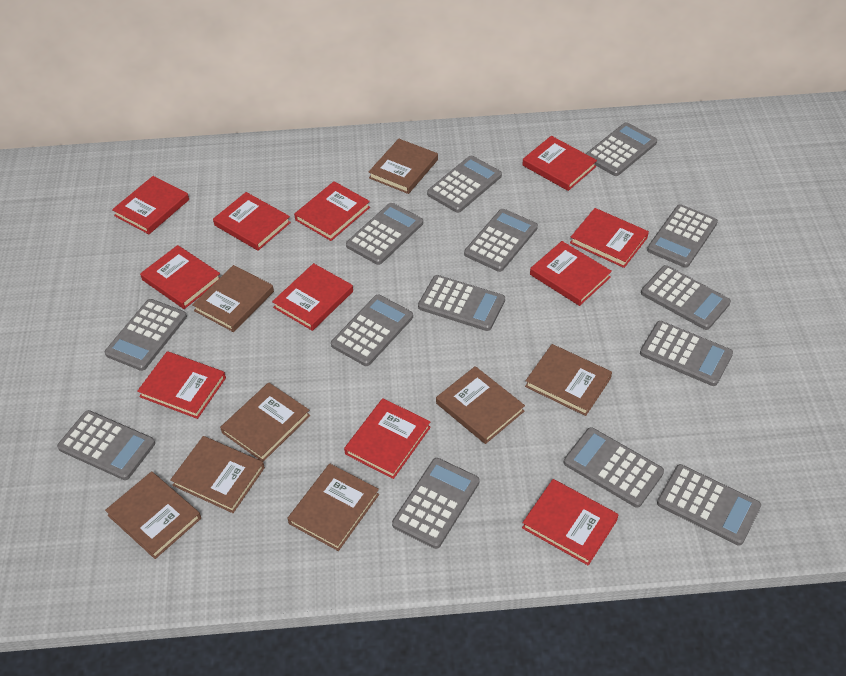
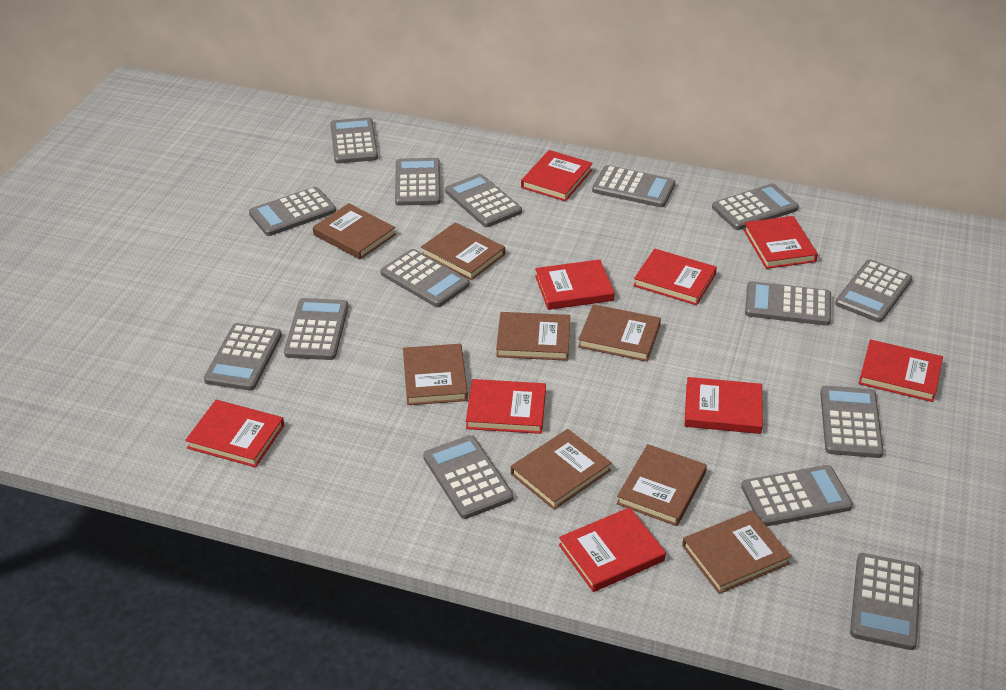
grey calculator: [57,410,155,480] [105,299,187,371] [331,295,413,366] [346,203,423,265] [392,458,479,549] [418,275,505,331] [427,156,502,213] [464,209,538,272] [564,427,664,508] [586,122,657,176] [640,321,733,386] [641,265,731,330] [647,204,718,268] [657,464,761,545] = 14 -> [204,323,282,391] [249,187,336,236] [284,298,349,360] [330,117,378,163] [381,249,470,307] [395,158,441,206] [423,435,513,519] [445,174,522,227] [592,165,675,207] [712,183,799,230] [741,465,853,526] [745,281,831,326] [820,386,884,458] [835,260,912,322] [850,553,921,650] = 15
red book: [112,176,189,234] [137,351,226,419] [140,245,220,309] [213,192,291,251] [272,263,353,331] [294,181,370,241] [344,398,431,479] [522,136,597,191] [522,479,619,565] [530,241,612,306] [570,208,649,268] = 11 -> [185,400,284,468] [466,379,546,434] [521,150,593,201] [535,259,615,310] [559,507,666,592] [634,249,717,305] [684,377,763,434] [744,216,818,269] [859,339,943,402] = 9

